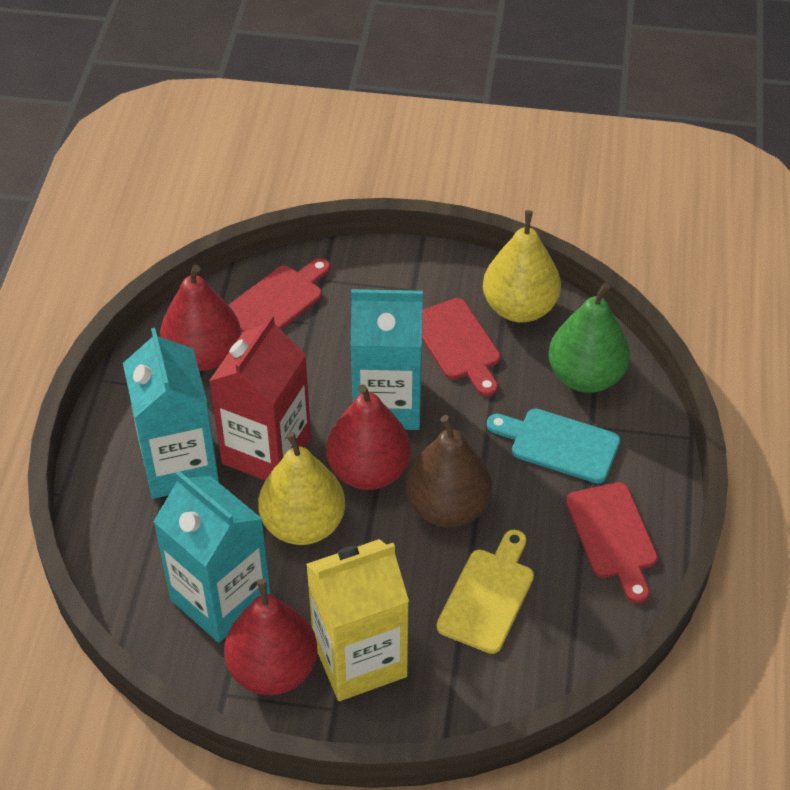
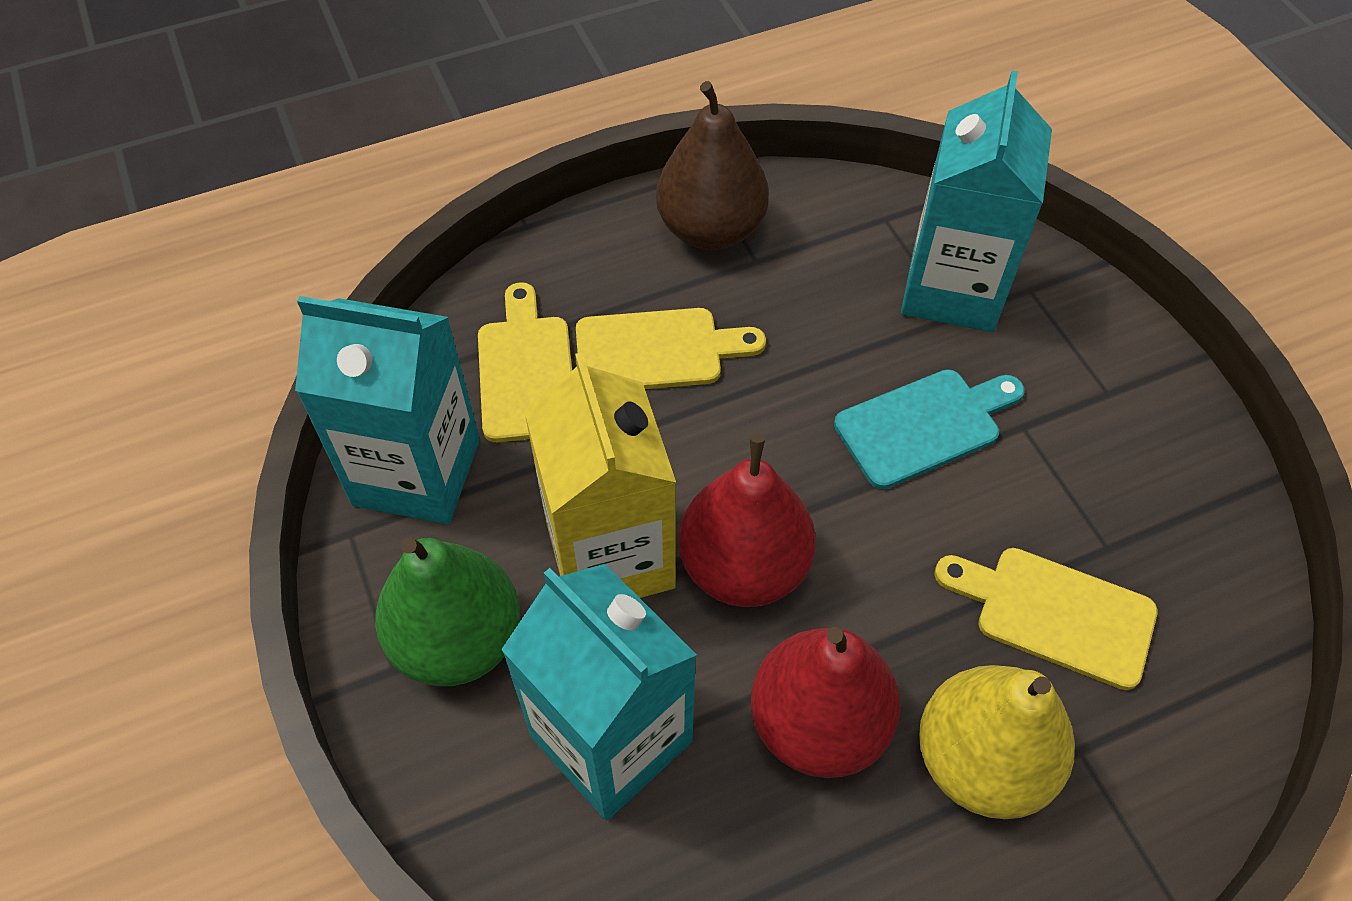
red carton: [209,315,311,480] = 1 -> none = 0
red cutting board: [229,258,330,332] [422,298,501,397] [566,482,658,603] = 3 -> none = 0
red pear: [160,265,241,371] [224,579,317,695] [326,384,411,490] = 3 -> [678,434,816,607] [751,627,900,778] = 2
yellow cutting board: [437,530,534,654] = 1 -> [478,282,572,442] [576,308,766,389] [934,548,1157,690] = 3
yellow pear: [258,432,345,545] [483,210,561,323] = 2 -> [919,665,1075,819] = 1

